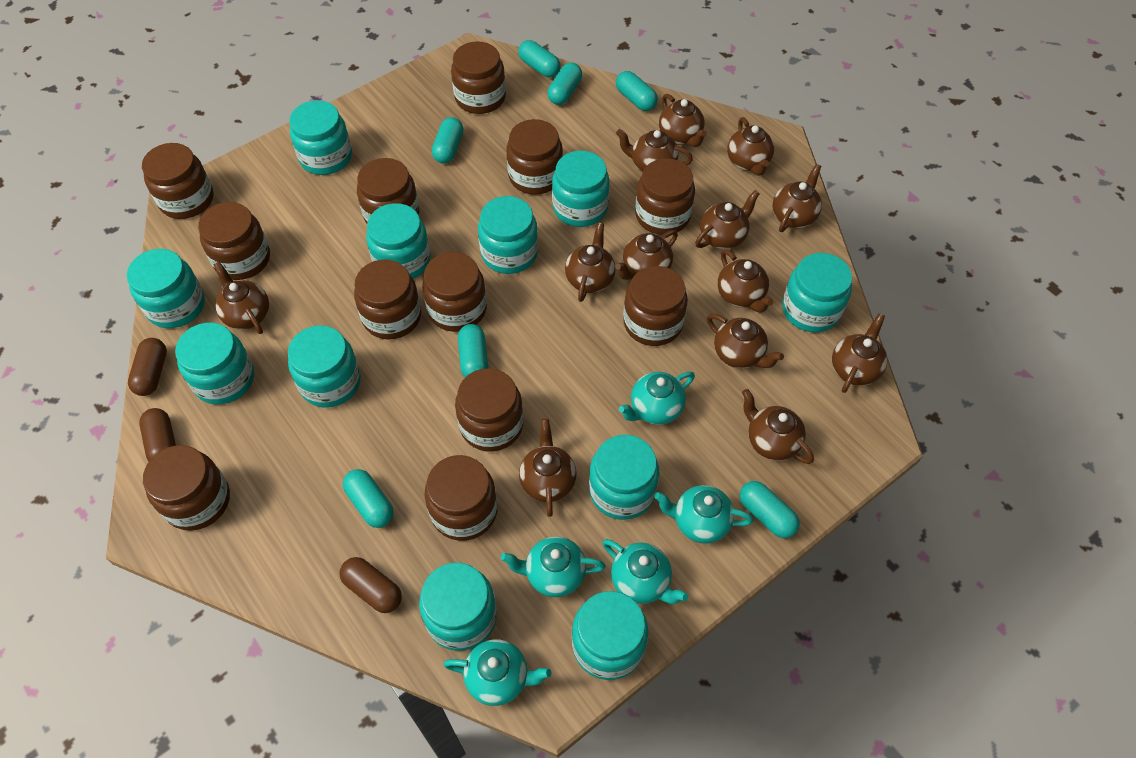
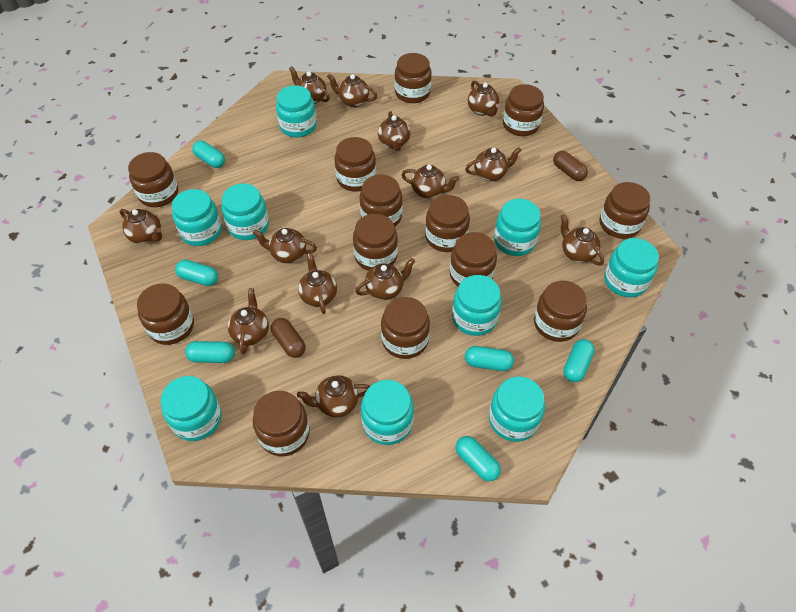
brown capsule: [128,338,167,396] [139,408,176,462] [340,557,402,613] = 3 -> [271,318,306,358] [553,151,588,181] = 2
brown jar: [142,143,214,219] [143,445,230,531] [198,202,270,280] [354,259,421,340] [357,158,419,224] [422,252,487,332] [424,455,498,541] [451,41,506,114] [455,368,524,452] [506,119,563,195] [623,266,688,346] [635,158,695,235] = 12 -> [128,152,178,207] [137,283,194,345] [253,391,310,456] [334,137,376,192] [353,214,398,271] [360,175,403,227] [381,297,430,359] [395,53,431,103] [425,195,470,252] [450,232,497,287] [503,84,544,136] [534,281,587,342] [600,182,651,239] = 13
turquoise capsule: [343,469,394,528] [432,117,464,163] [458,324,488,377] [518,40,561,78] [547,62,582,105] [616,71,658,111] [740,481,800,538] = 7 -> [175,260,218,286] [185,341,235,363] [192,141,225,168] [456,436,501,481] [465,346,514,371] [563,339,595,382] = 6
turquoise jar: [127,249,205,328] [175,323,254,404] [288,326,361,408] [289,100,352,175] [366,203,431,279] [419,563,497,651] [478,196,538,274] [552,151,610,227] [572,591,649,680] [589,435,659,520] [782,253,852,333] = 11 -> [161,376,222,441] [172,189,222,246] [222,183,269,240] [276,85,317,137] [361,380,414,445] [452,275,502,336] [489,376,545,442] [494,199,541,256] [604,238,659,297] = 9
turquoise teapot: [443,639,551,706] [501,536,605,597] [602,539,688,604] [619,371,695,425] [655,485,753,544] = 5 -> none = 0

